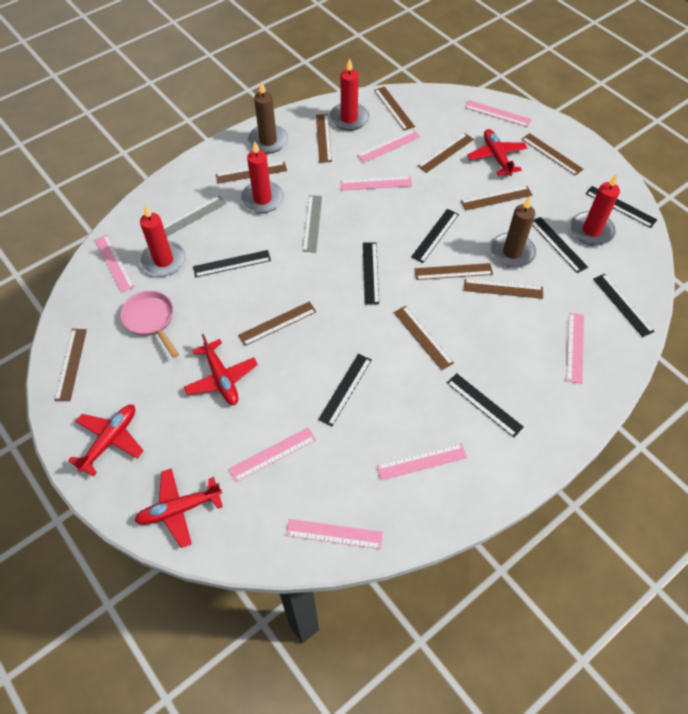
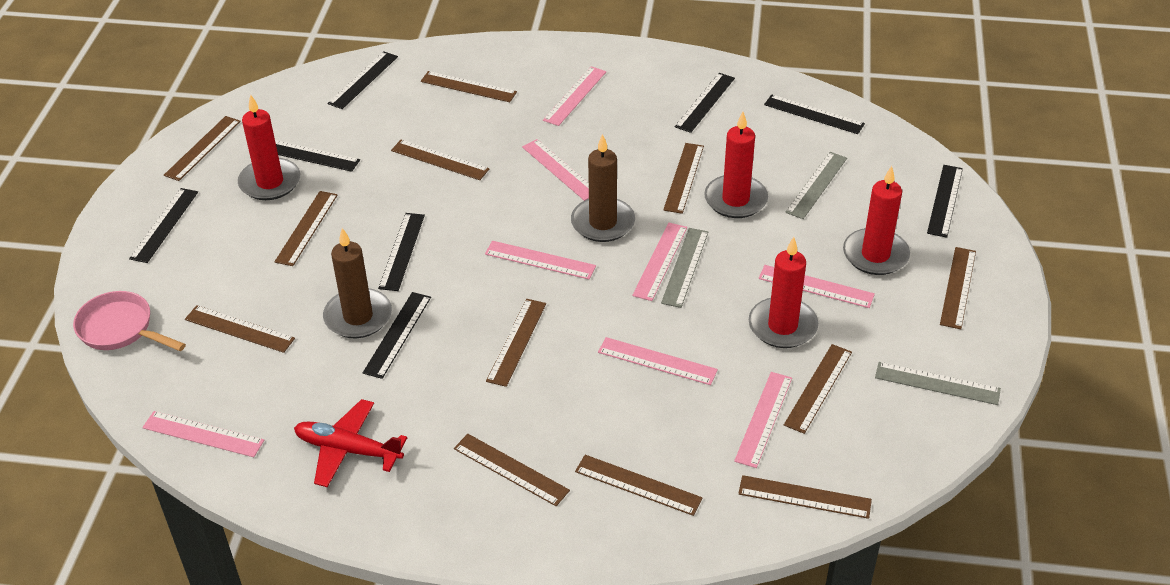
brown ruler: [54,329,87,401] [216,162,287,184] [238,301,316,346] [316,114,332,163] [374,87,415,131] [394,306,454,370] [414,263,493,280] [418,133,474,173] [461,186,532,211] [464,279,543,299] [522,133,583,176] = 11 -> [164,116,241,181] [185,305,295,353] [274,191,338,266] [391,140,489,180] [421,71,517,102] [454,434,570,506] [486,299,546,387] [575,455,703,516] [663,143,704,214] [738,475,872,519] [784,344,852,434] [940,247,976,329] = 12
grey ruler: [163,196,226,237] [302,195,322,252] = 2 -> [661,228,708,308] [785,152,847,219] [875,362,1001,405] = 3
red plane: [68,405,144,477] [134,469,223,548] [184,334,258,405] [467,129,528,176] = 4 -> [294,399,407,487] = 1

